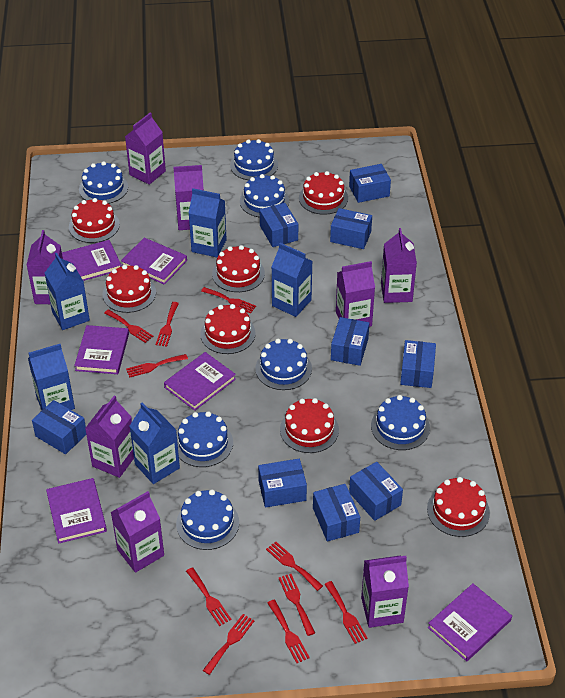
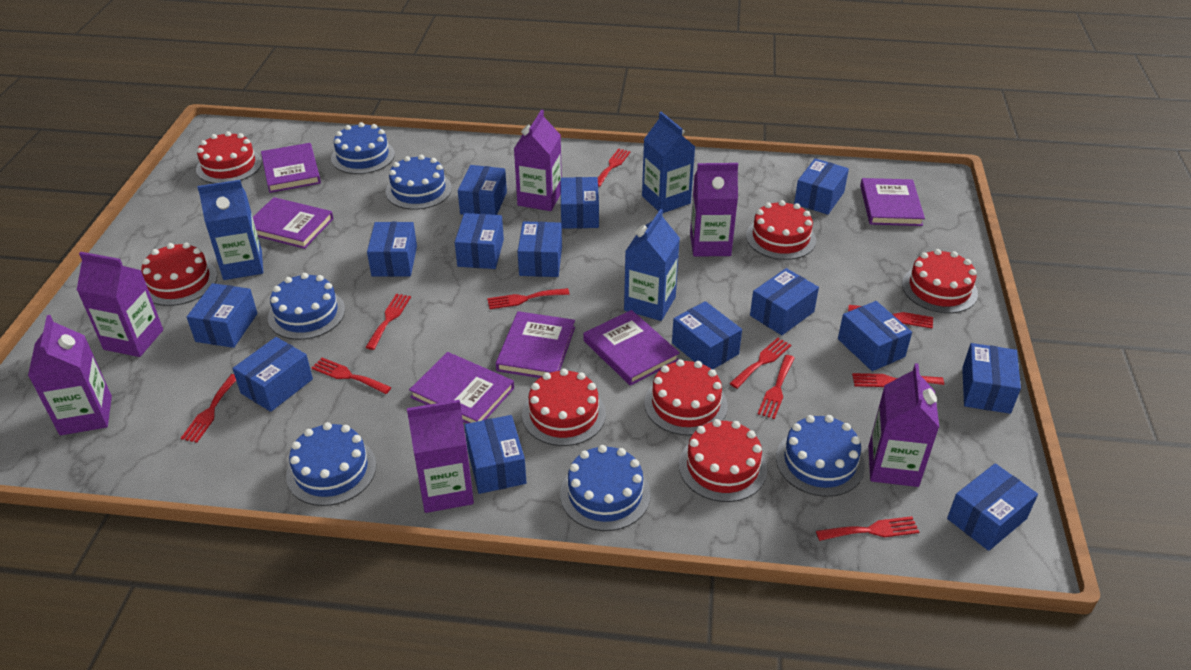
blue box: [32,400,86,454] [258,459,307,508] [260,203,298,247] [313,484,360,541] [330,208,372,249] [331,317,369,366] [349,164,391,203] [349,462,403,521] [400,340,436,388] = 9 -> [187,283,258,348] [233,337,313,412] [367,222,417,277] [455,213,504,269] [458,165,507,215] [464,415,526,494] [518,221,562,277] [560,177,599,229] [672,301,742,369] [750,268,819,335] [794,158,849,215] [838,301,912,371] [947,463,1038,551] [962,343,1021,414] = 14
blue cake: [79,161,128,204] [176,489,239,550] [177,411,233,467] [230,139,278,180] [240,174,289,217] [255,339,312,390] [371,395,430,450] = 7 -> [268,273,345,340] [286,422,376,506] [331,122,395,174] [386,155,452,210] [560,445,651,531] [776,415,865,497] = 6
blue carton: [28,344,75,410] [45,253,90,330] [129,403,180,484] [189,188,227,257] [271,243,312,317] = 5 -> [197,180,263,280] [624,209,680,321] [642,112,695,213] = 3
purple carton: [27,230,63,304] [85,396,134,478] [111,491,164,573] [125,112,166,185] [173,165,204,230] [336,261,375,327] [361,556,409,628] [381,228,417,303] = 8 -> [28,315,112,435] [77,252,163,357] [407,400,474,513] [514,110,562,211] [690,163,738,257] [868,363,939,487] = 6

